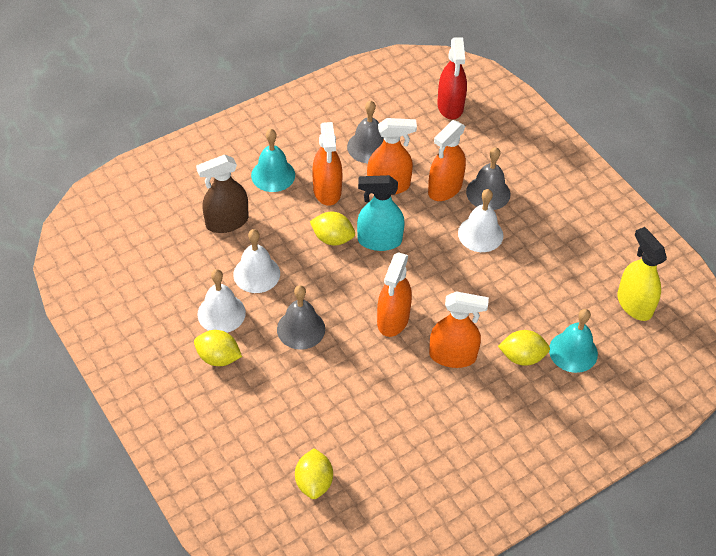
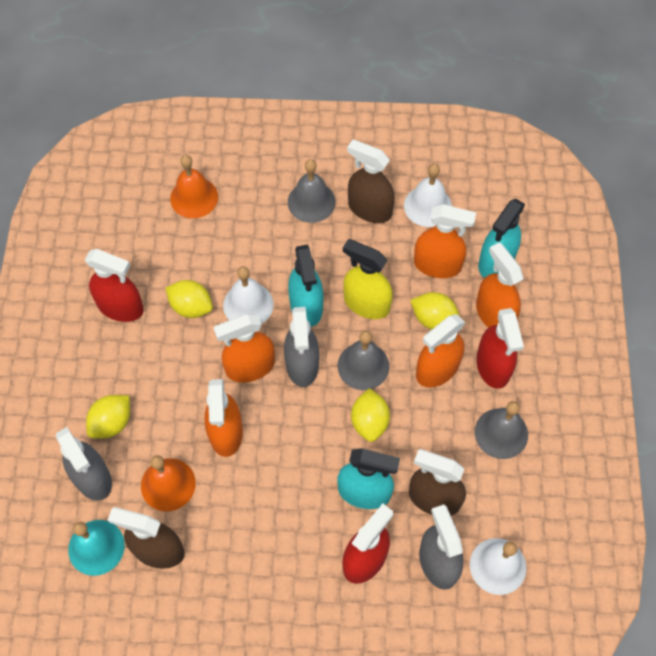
brown spray bottle: [196,155,248,233] = 1 -> [108,507,185,569] [347,139,395,223] [409,449,466,516] = 3
grey spray bottle: none = 0 -> [55,427,112,501] [284,307,319,387] [419,504,463,590] = 3
orange bell: none = 0 -> [141,455,196,511] [170,155,218,218] = 2
red spray bottle: [437,38,467,120] = 1 -> [85,249,144,322] [343,504,393,584] [476,308,524,389] = 3
turquoise bell: [251,129,295,192] [549,309,598,373] = 2 -> [68,520,125,576] = 1
turquoise spray bottle: [357,175,405,251] = 1 -> [288,245,323,327] [337,449,400,509] [478,199,525,278] = 3

